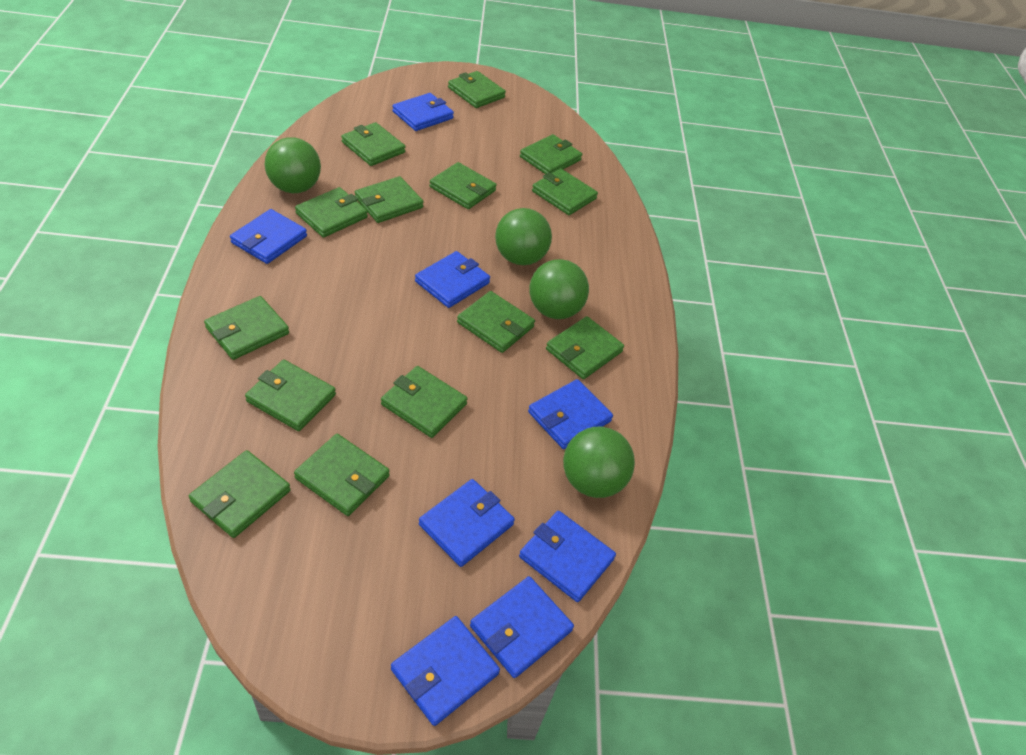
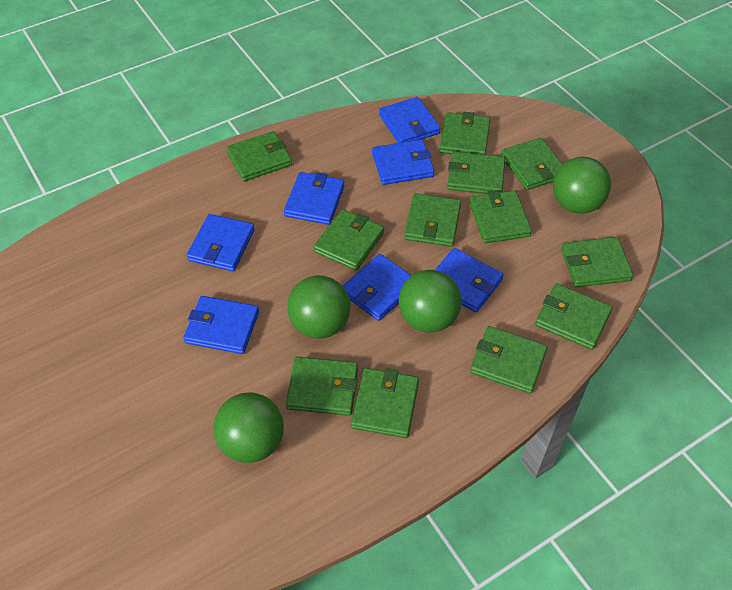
blue wallet: [230,209,307,264] [391,616,500,726] [392,93,454,131] [415,251,490,308] [419,479,515,567] [470,576,574,678] [519,511,616,602] [528,379,613,449] = 8 -> [184,296,259,354] [187,214,255,271] [284,172,345,225] [343,254,412,321] [372,139,435,185] [379,97,441,143] [435,248,504,312] = 7
green wallet: [189,450,291,538] [204,296,289,360] [245,360,336,431] [294,434,390,516] [295,187,368,238] [341,122,406,166] [355,176,424,223] [381,366,467,438] [429,162,497,209] [448,71,506,108] [457,291,535,353] [520,134,582,174] [532,169,598,215] [546,316,624,379] = 14 -> [226,131,292,181] [286,357,358,416] [314,209,384,270] [351,368,419,438] [404,193,461,247] [440,112,490,155] [447,151,505,194] [469,190,532,243] [470,326,548,394] [501,138,563,190] [535,284,612,350] [561,237,633,287] = 12

